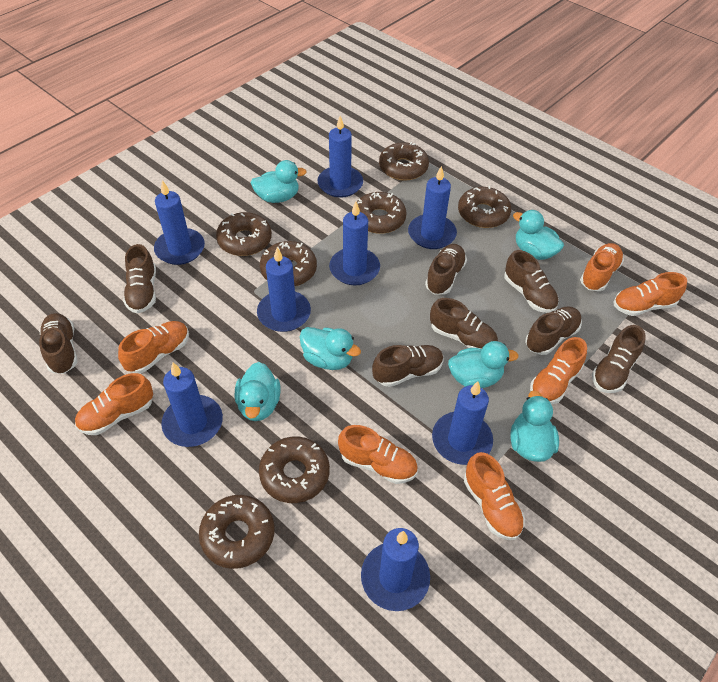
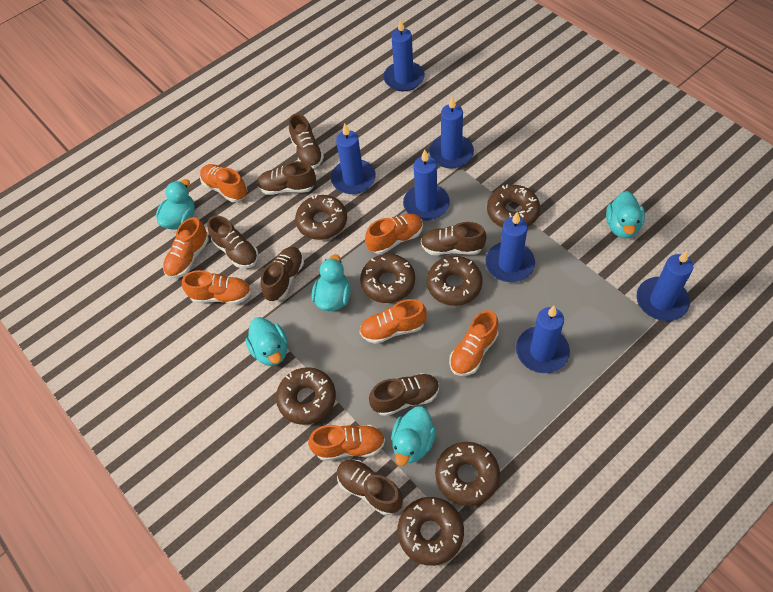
blue candle: [154,180,205,265] [161,362,223,447] [257,247,311,332] [317,116,363,198] [329,202,380,285] [361,528,430,611] [408,166,457,249] [432,381,493,465] = 8 -> [331,123,376,194] [383,19,425,91] [403,149,450,221] [429,96,474,169] [485,212,535,282] [516,306,570,373] [637,251,693,321] = 7
brown shoe: [39,313,77,374] [123,244,156,313] [372,345,444,387] [425,244,467,295] [430,298,498,349] [504,250,559,313] [526,306,582,355] [592,325,646,393] = 8 -> [207,215,258,268] [257,161,316,195] [261,247,304,301] [289,113,324,169] [337,459,403,515] [369,373,439,416] [421,222,487,255] = 7
turquoise duck: [235,362,280,421] [251,160,307,203] [300,327,361,370] [448,341,519,388] [511,390,559,462] [513,210,564,260] = 6 -> [156,179,195,230] [246,317,287,366] [312,254,351,311] [391,406,436,466] [606,191,645,239] = 5

